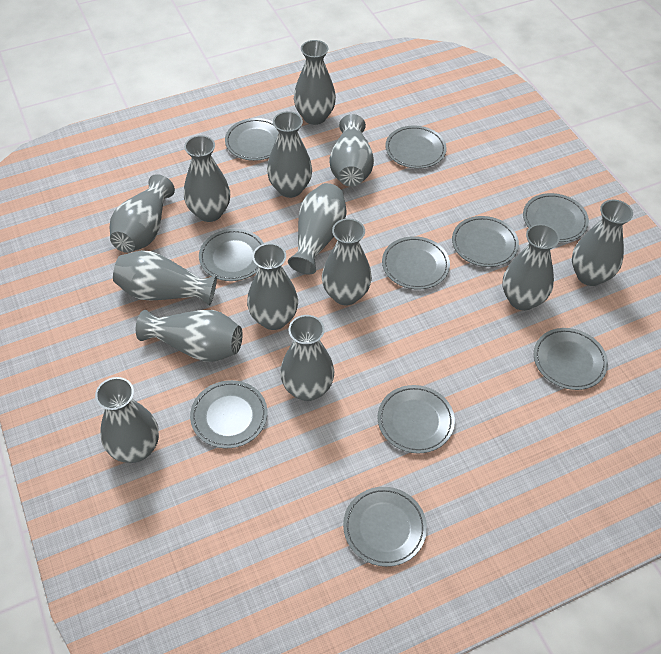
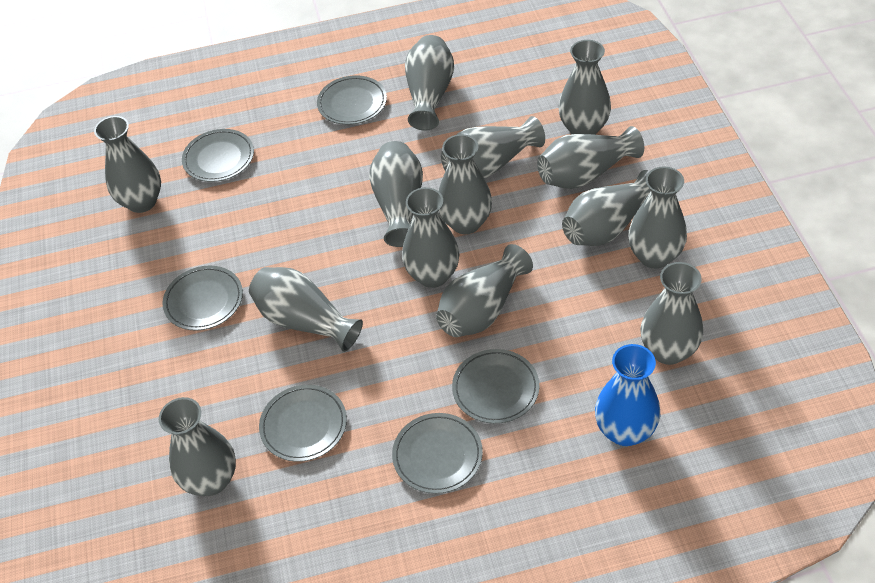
blue vase: none = 0 -> [595,344,660,446] = 1
grey plate: [190,380,267,448] [199,229,264,281] [225,118,279,161] [343,487,427,567] [377,385,455,453] [382,236,450,289] [385,125,447,169] [452,216,519,267] [523,193,589,242] [534,328,608,390] = 10 -> [162,266,243,331] [182,129,254,182] [259,385,347,462] [317,75,387,125] [392,413,483,494] [452,349,540,424] = 6

